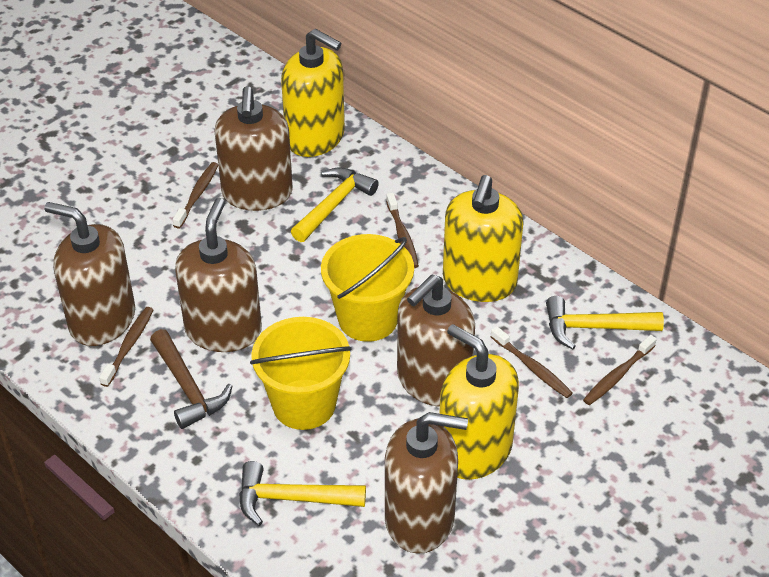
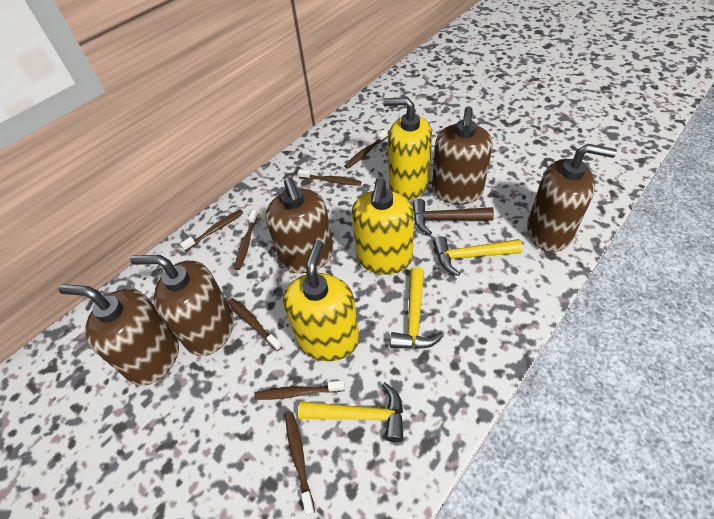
brown toothbrush: [99,307,154,387] [173,162,218,229] [386,193,419,268] [491,326,573,398] [583,335,657,405] = 5 -> [180,209,243,251] [228,298,282,351] [234,210,258,270] [254,381,345,400] [285,412,315,515] [298,169,362,186] [344,130,388,169] = 7
yellow bucket: [250,317,352,430] [321,234,414,342] = 2 -> none = 0

